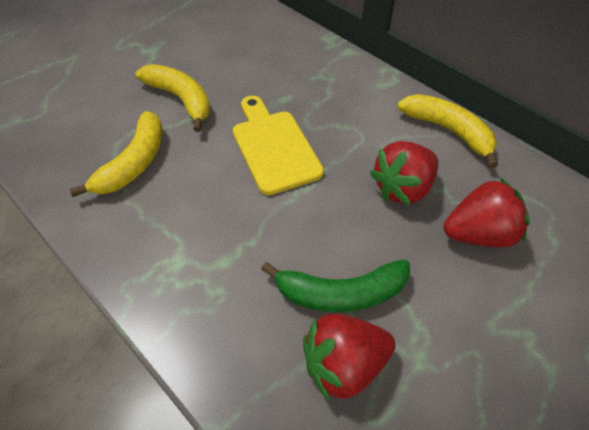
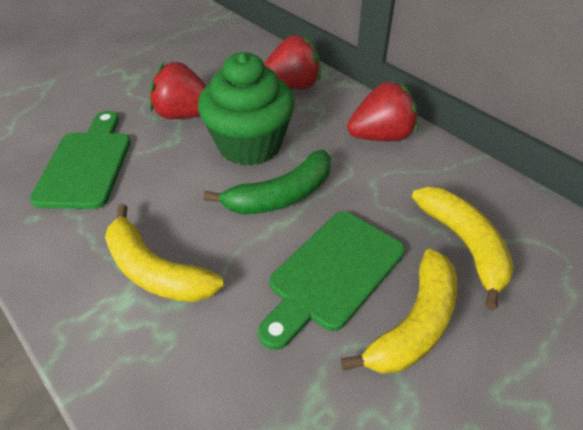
green cupcake: none = 0 -> [198,52,295,166] = 1
green cutting board: none = 0 -> [30,111,131,209] [258,212,405,350] = 2
yellow cutting board: [233,96,324,195] = 1 -> none = 0

